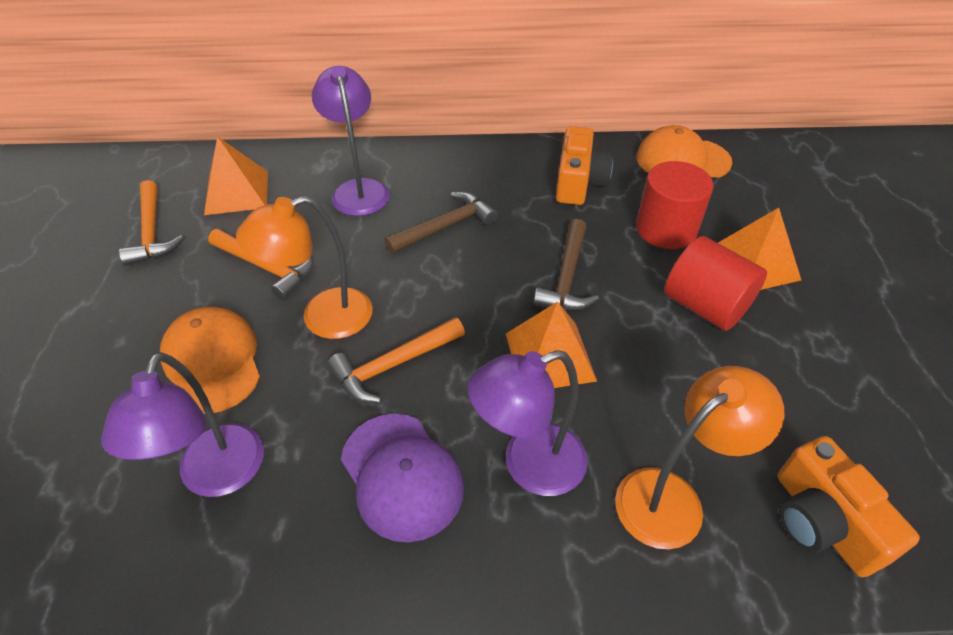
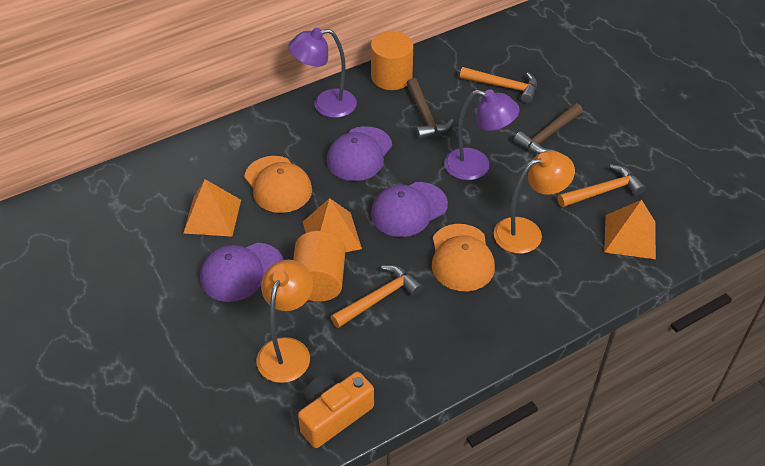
orange camera: [556,126,613,205] [777,436,920,577] = 2 -> [298,372,374,448] = 1
orange cylinder: none = 0 -> [293,231,346,302] [371,31,413,90] = 2
purple cap: [341,414,464,542] = 1 -> [200,243,284,302] [327,126,392,181] [371,182,448,237] = 3
purple lamp: [101,352,264,497] [312,66,390,216] [467,350,588,496] = 3 -> [289,28,357,118] [444,89,520,180] = 2
red cylinder: [636,161,714,249] [665,236,767,331] = 2 -> none = 0

